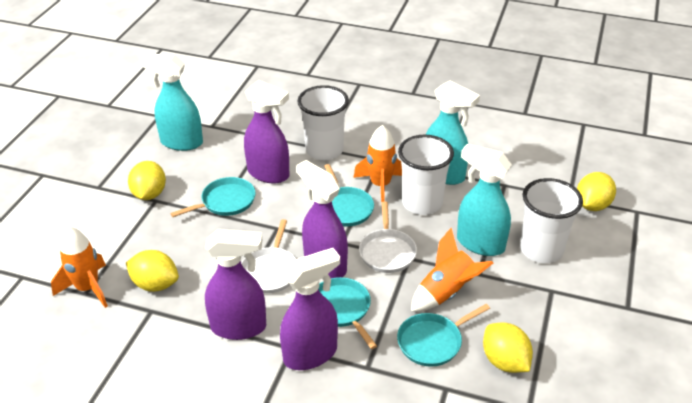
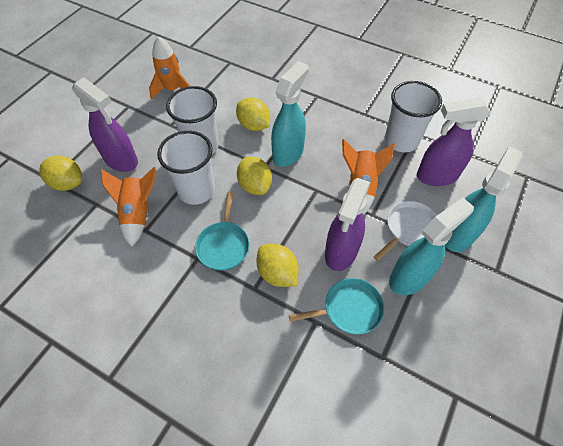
purple spray bottle: [205,229,266,340] [244,80,289,183] [280,248,340,370] [296,160,348,278] = 4 -> [72,77,138,172] [325,178,371,271] [417,97,491,186] = 3
turquoise pan: [170,177,255,217] [319,277,377,349] [324,164,374,227] [397,304,490,367] = 4 -> [195,192,249,271] [289,278,384,335] = 2
white pan: [241,219,296,293] [359,201,417,273] = 2 -> [373,201,437,261] = 1

